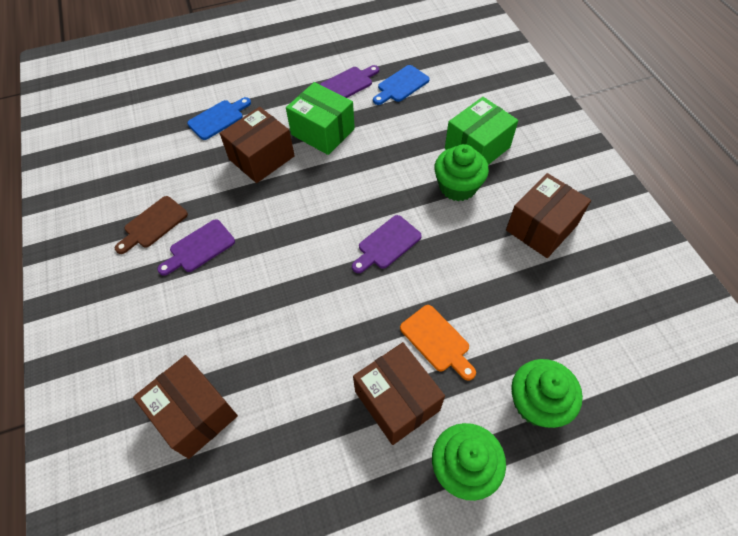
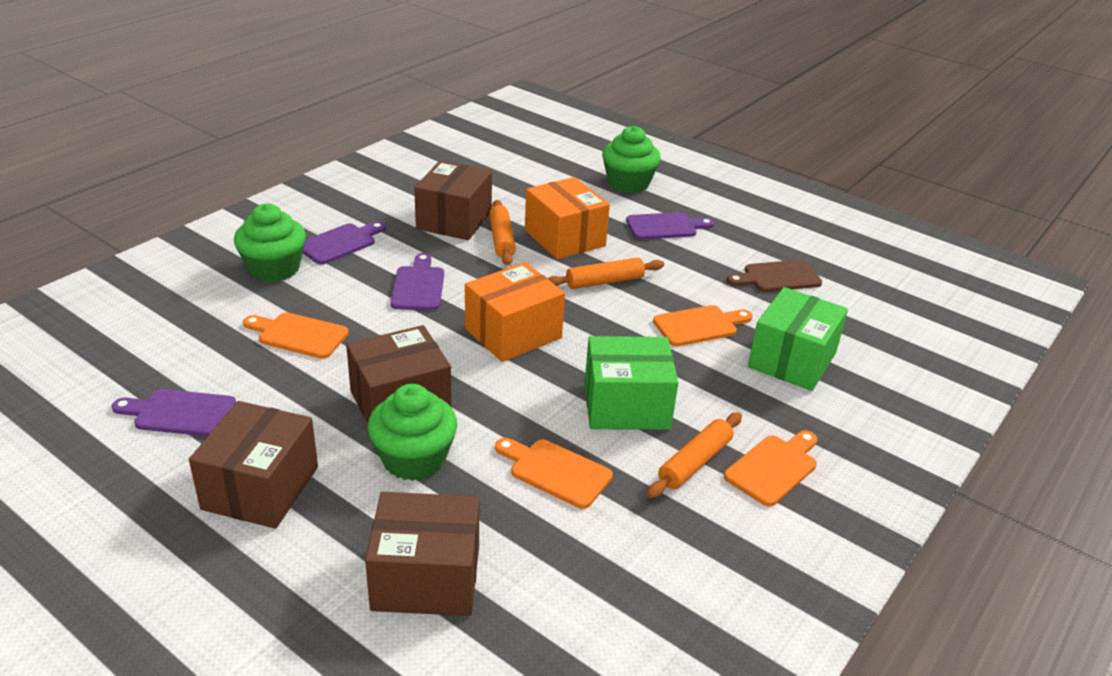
blue cutting board: [187,97,251,140] [373,65,430,105] = 2 -> none = 0
orange box: none = 0 -> [465,262,565,362] [525,177,610,260] = 2
orange cutting board: [400,305,476,381] = 1 -> [243,312,349,359] [495,438,613,509] [653,305,752,346] [724,430,817,506] = 4
orange rolling pin: none = 0 -> [489,200,516,265] [548,257,664,289] [647,412,742,498] = 3
purple cutting board: [157,219,235,276] [320,65,379,98] [352,215,422,273] = 3 -> [112,389,236,436] [303,221,386,264] [390,253,444,310] [626,212,714,240] = 4

